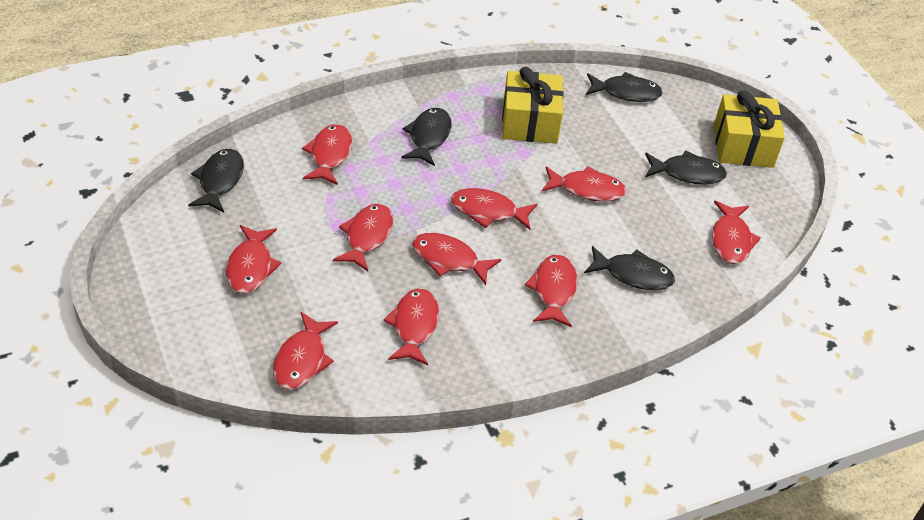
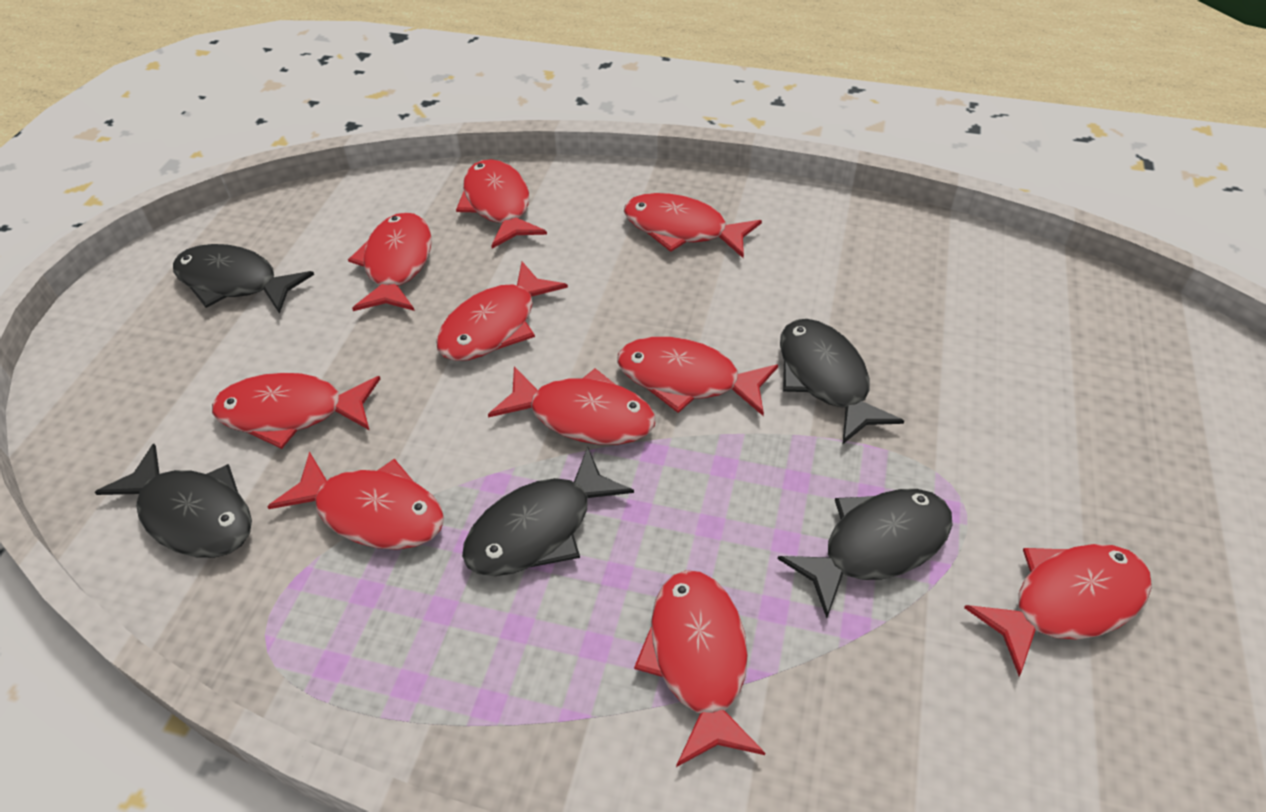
yellow gift: [502,67,564,144] [714,91,785,168] = 2 -> none = 0

